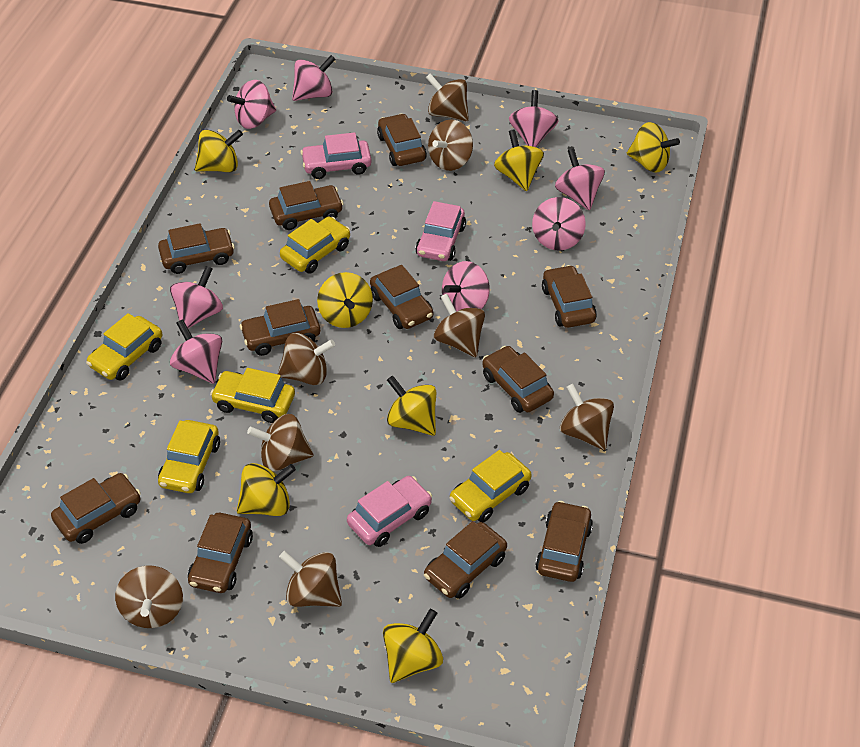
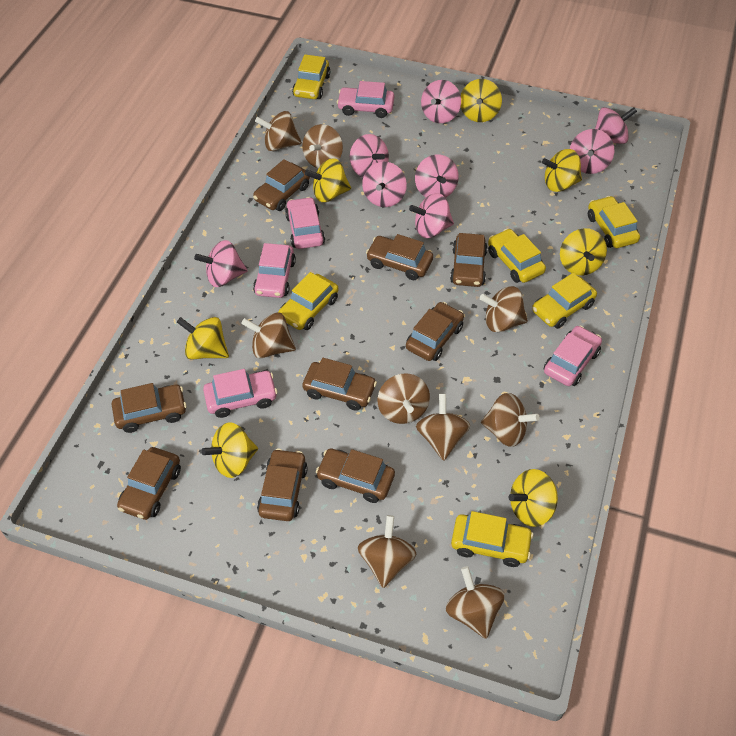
brown car: [51,473,141,544] [158,223,235,274] [188,513,253,593] [240,299,320,356] [269,181,343,230] [370,265,433,329] [377,113,427,166] [424,521,507,599] [482,346,554,413] [535,501,593,582] [542,265,597,328] = 11 -> [112,383,187,433] [117,447,181,520] [253,159,310,211] [257,449,308,521] [302,358,377,411] [316,448,395,503] [366,234,433,280] [406,302,464,361] [450,233,488,287] = 9
brown spinning top: [115,565,183,628] [247,414,314,472] [278,333,335,385] [279,551,342,607] [426,73,469,121] [428,119,473,171] [434,294,485,357] [560,384,614,450] = 8 -> [241,312,296,358] [255,111,302,151] [302,124,343,168] [358,515,416,588] [378,373,430,424] [416,394,470,461] [446,566,505,639] [480,286,528,332] [481,393,539,447] = 9
pink car: [300,132,372,179] [347,476,432,547] [415,201,466,261] = 3 -> [203,369,277,418] [253,243,296,298] [285,197,325,249] [337,81,394,118] [544,326,602,386] = 5
yellow car: [86,313,163,381] [158,420,220,493] [210,368,295,423] [280,217,350,274] [449,450,532,522] = 5 -> [278,272,338,330] [292,55,330,99] [451,511,533,567] [488,229,546,283] [532,273,597,329] [588,196,640,248] = 6

